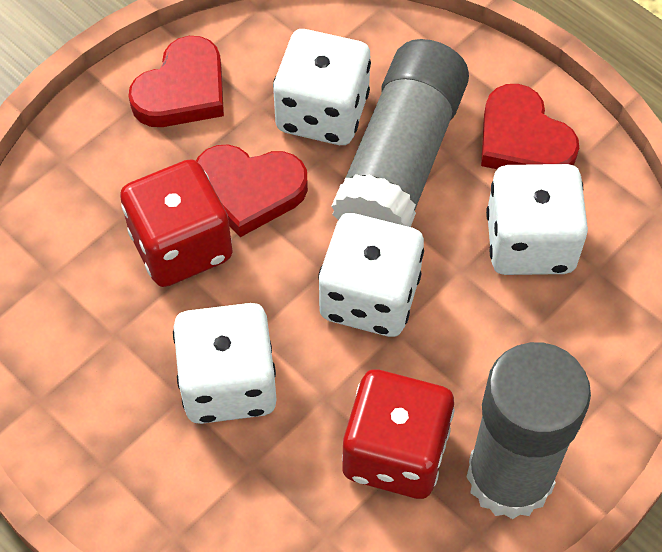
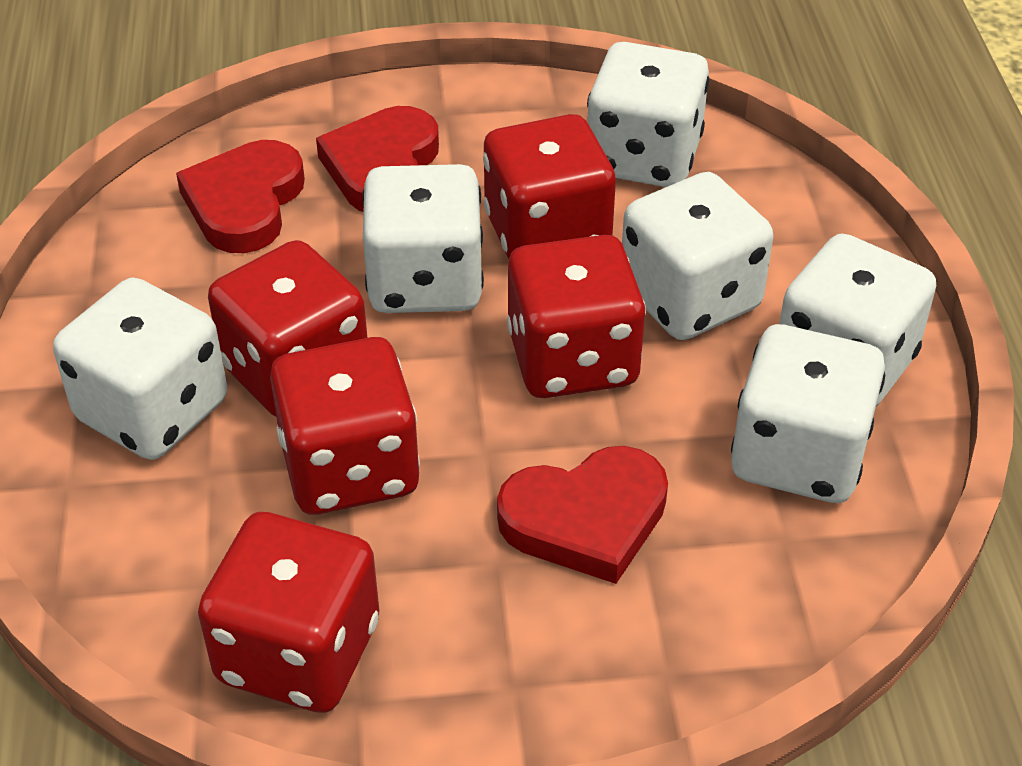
grey glue stick: [331,39,469,227] [466,342,591,519] = 2 -> none = 0
red dice: [120,159,233,287] [342,369,455,499] = 2 -> [198,512,379,713] [208,240,367,417] [270,337,420,515] [483,114,616,259] [507,235,646,398] = 5
white dice: [173,303,277,424] [273,29,371,145] [318,213,424,337] [486,164,588,275] = 4 -> [53,278,227,460] [362,164,484,313] [587,42,709,187] [622,172,773,340] [731,324,885,503] [779,234,936,406] = 6

